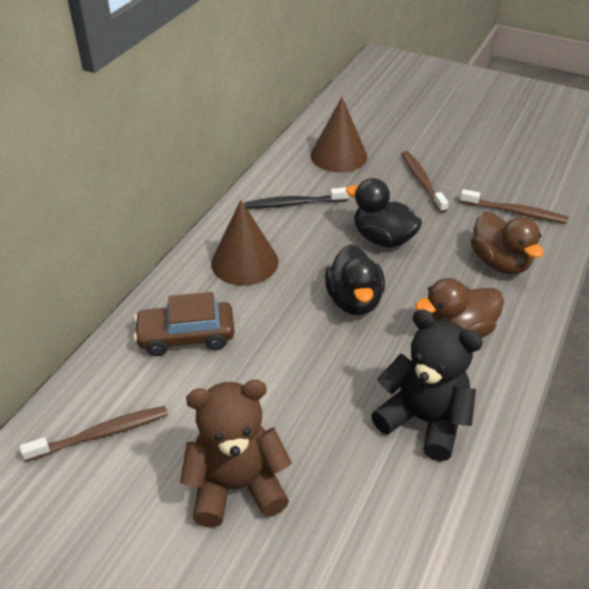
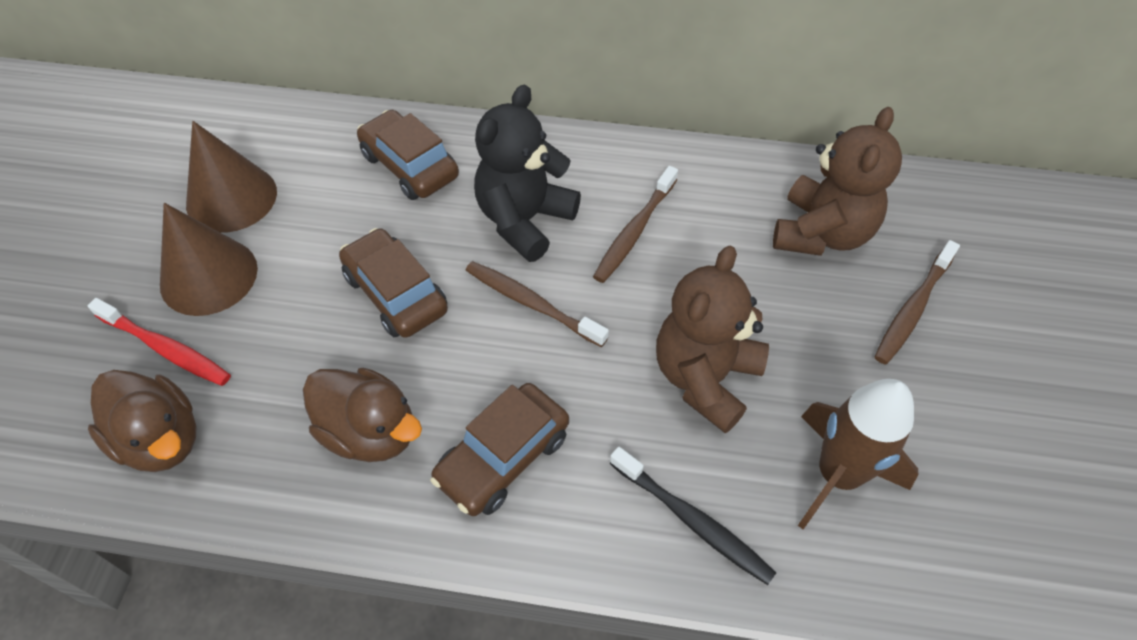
black duck: [325,244,385,315] [346,178,422,248] = 2 -> none = 0
brown car: [134,292,235,356] = 1 -> [339,228,448,338] [357,110,459,200] [430,383,569,516] = 3
brown rocket: none = 0 -> [798,379,918,529] = 1
brown teddy bear: [180,380,292,527] = 1 -> [656,246,769,433] [773,107,902,256] = 2
red toothbrush: none = 0 -> [88,298,231,386] = 1

